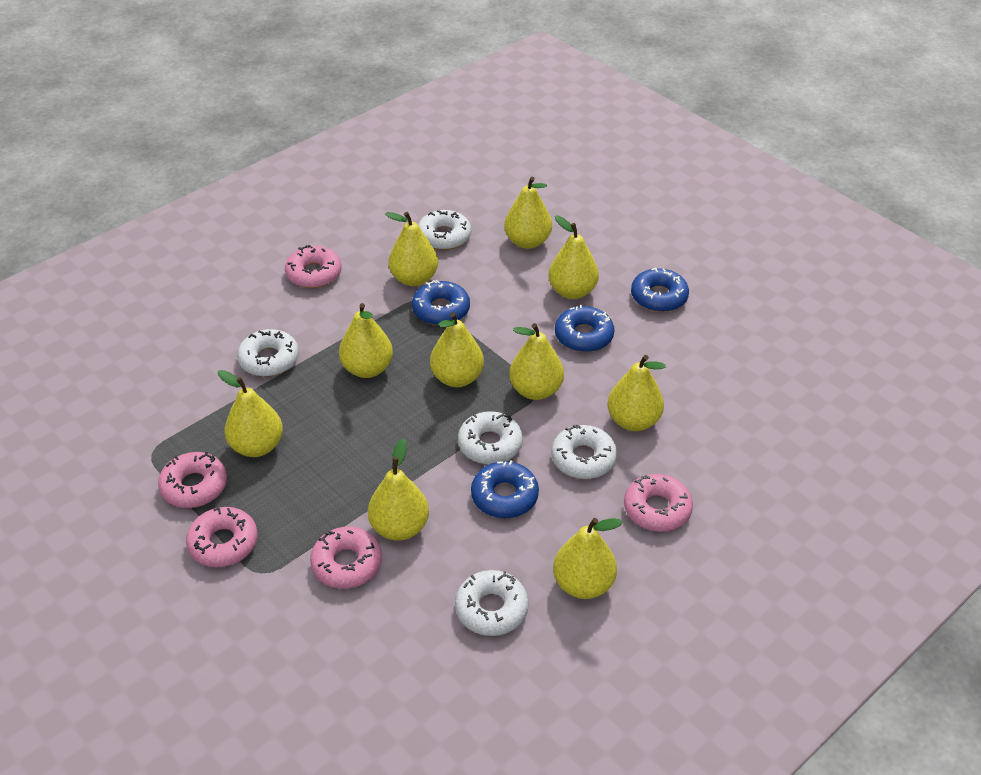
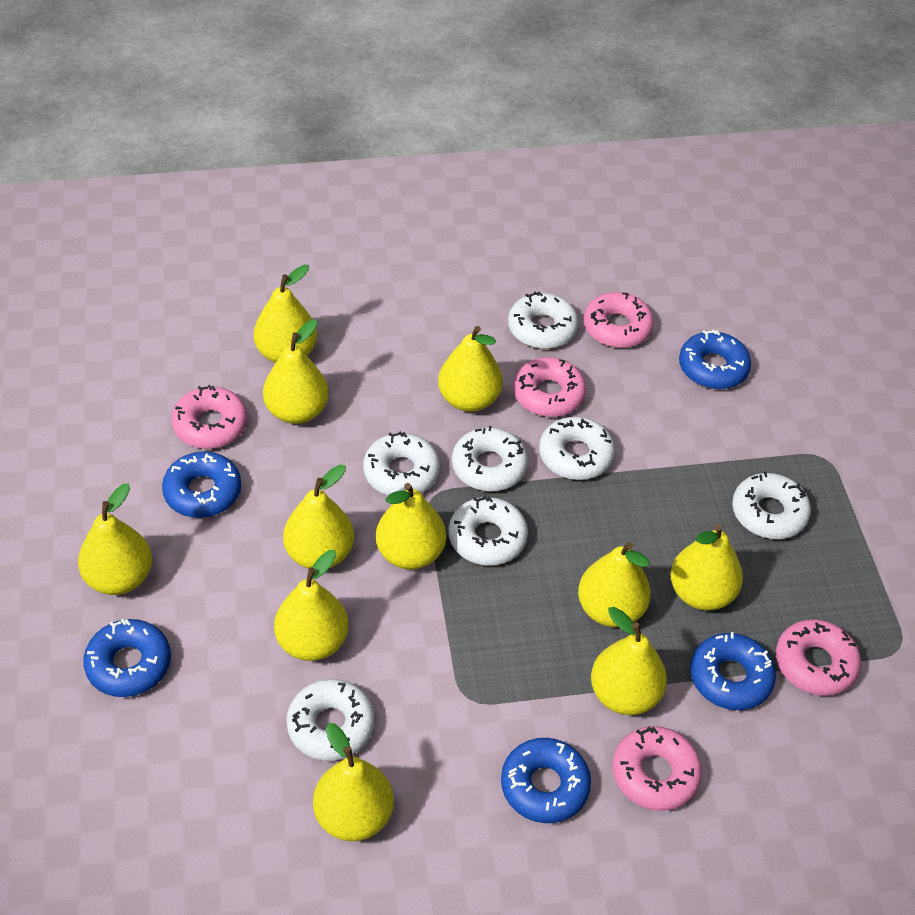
blue donut: [412,280,470,325] [471,460,539,518] [555,305,615,352] [631,268,689,312] = 4 -> [83,619,171,697] [162,452,241,518] [501,738,591,823] [679,330,751,389] [690,632,776,710] = 5
white donut: [237,329,299,377] [418,210,471,250] [455,570,529,636] [458,411,523,465] [551,424,617,479] = 5 -> [286,679,375,761] [363,431,440,495] [449,496,528,566] [452,426,528,491] [508,291,578,349] [539,417,615,480] [732,472,811,539] = 7
yellow pear: [218,370,283,457] [339,303,393,378] [368,439,429,541] [385,212,438,286] [430,312,484,387] [504,177,552,249] [509,323,564,400] [548,215,599,299] [553,518,623,599] [607,355,666,431] = 10 -> [78,484,152,595] [254,264,317,363] [263,319,329,424] [274,550,349,661] [283,464,354,569] [313,723,394,841] [376,483,446,570] [438,326,503,412] [578,542,651,627] [591,607,667,715] [670,524,743,611] = 11

